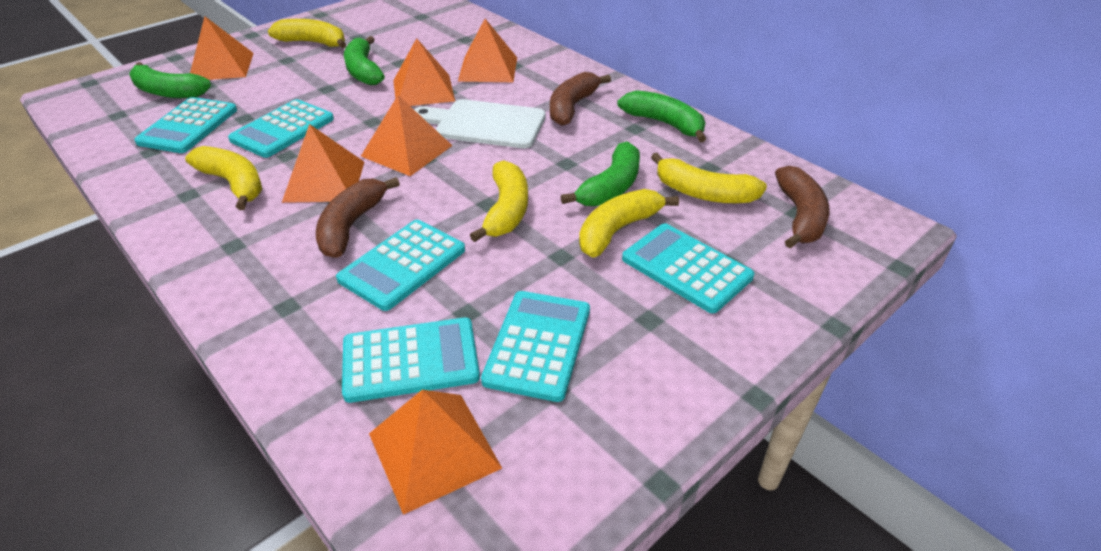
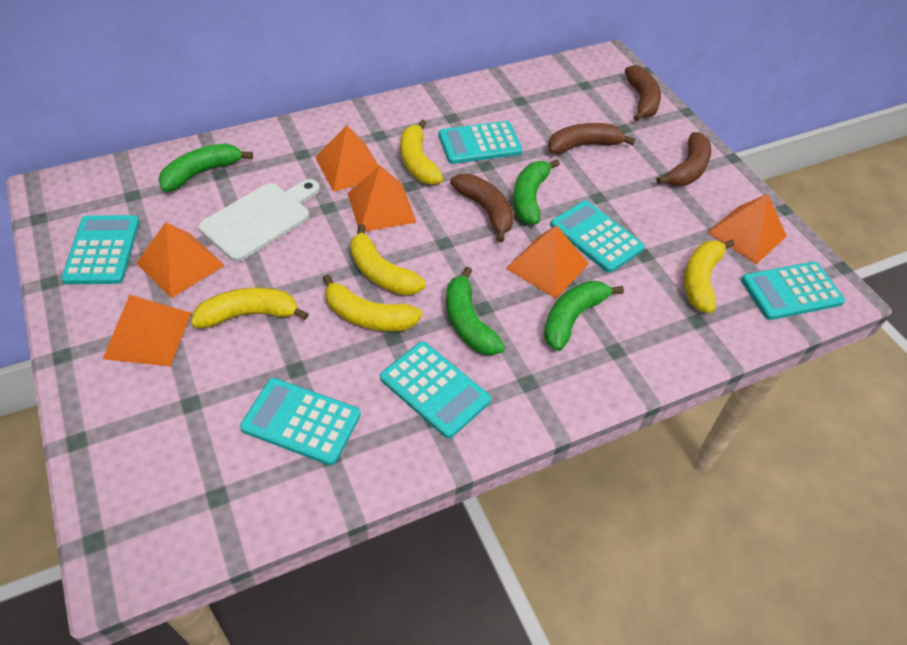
brown banana: [316,177,400,258] [550,72,611,126] [775,166,829,248] = 3 -> [450,174,514,243] [548,123,635,155] [625,65,661,121] [656,132,712,186] = 4

